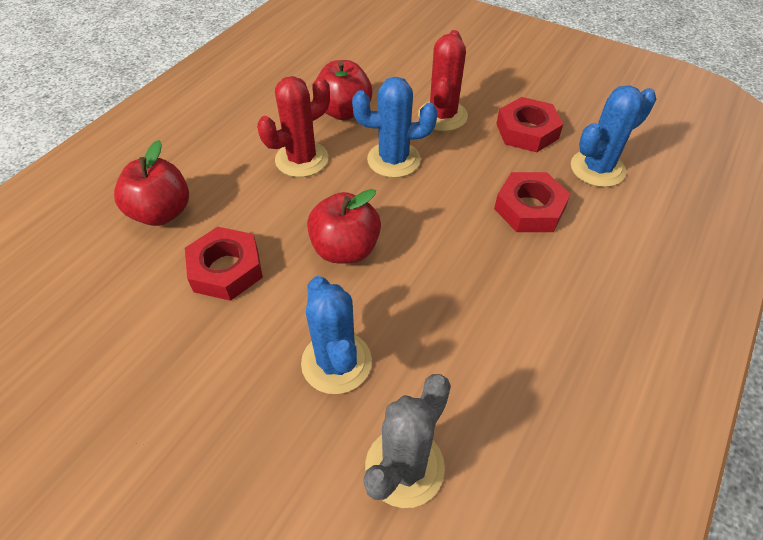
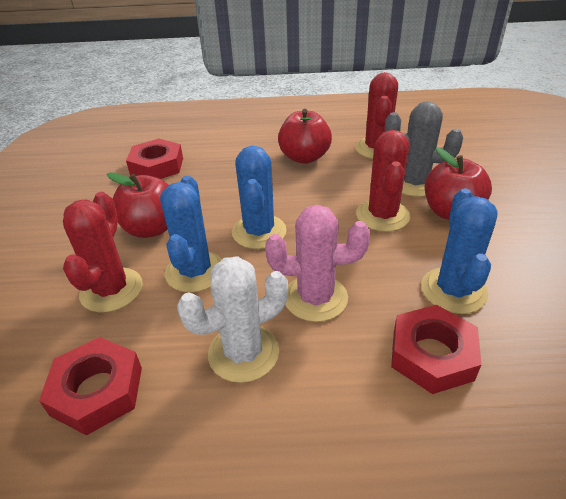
pink cactus: none = 0 -> [265,205,370,322] = 1
red cactus: [257,76,330,177] [418,30,468,131] = 2 -> [63,192,143,313] [355,72,398,159] [356,130,410,232] = 3
white cactus: none = 0 -> [177,256,288,383] = 1

